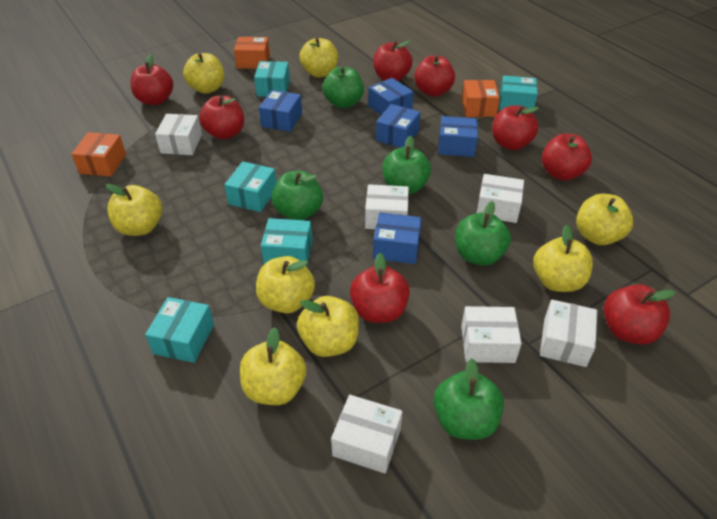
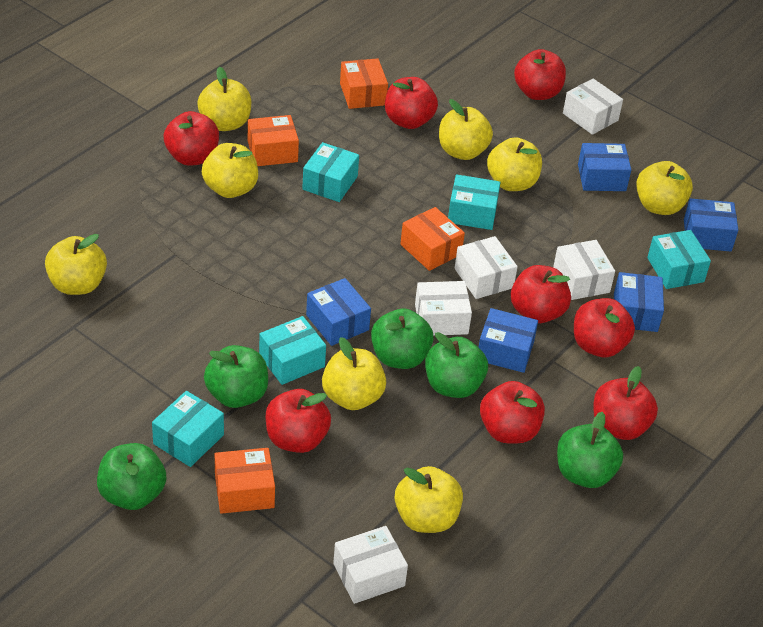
orange box: [71,132,126,177] [234,37,270,69] [462,80,500,117] = 3 -> [215,448,275,514] [248,115,299,166] [340,58,388,109] [400,207,465,271] = 4
white box: [155,114,202,155] [331,395,402,474] [365,184,409,229] [461,306,522,363] [477,174,524,223] [540,300,597,367] = 6 -> [333,526,408,604] [415,281,472,336] [455,236,518,299] [553,240,615,300] [563,79,623,135] = 5

